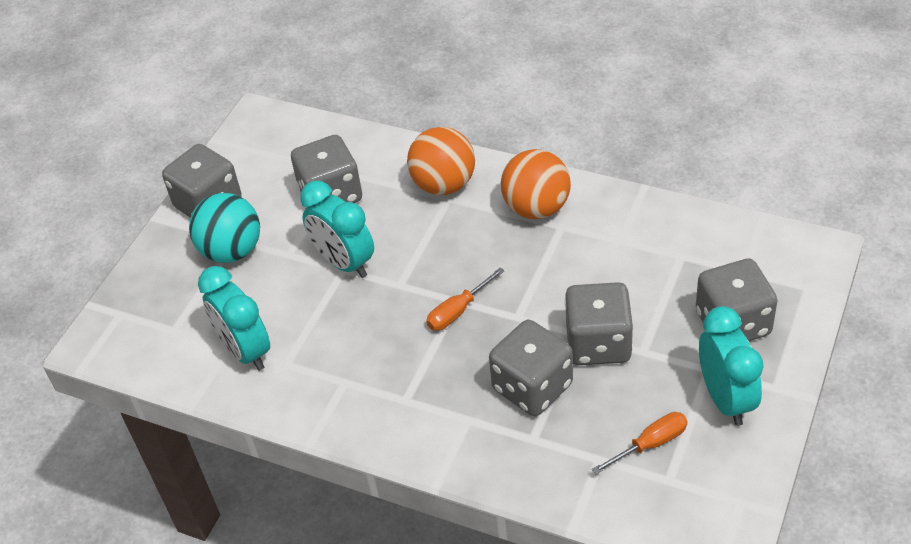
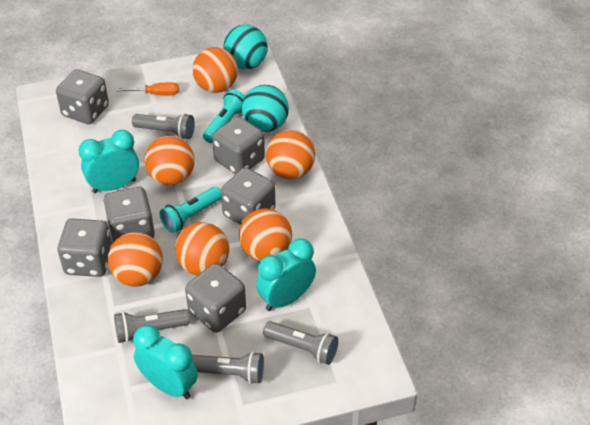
grey dice: [162,144,242,218] [291,135,362,203] [489,319,573,416] [565,282,633,365] [696,258,777,341] = 5 -> [56,69,109,124] [57,219,112,277] [103,187,155,243] [185,263,246,333] [212,116,265,174] [221,167,275,225] = 6
grey flashlight: none = 0 -> [114,309,190,343] [132,113,195,139] [192,351,264,384] [263,321,338,365] = 4
orange ball: [407,127,475,195] [501,149,571,219] = 2 -> [108,232,163,287] [145,136,195,186] [175,222,229,276] [192,47,238,93] [239,208,292,261] [266,130,315,179] = 6
orange screwdriver: [426,267,505,331] [592,412,688,474] = 2 -> [116,83,179,95] = 1
turquoise ball: [189,193,260,263] = 1 -> [223,25,268,69] [242,85,289,132] = 2
turquoise flashlight: none = 0 -> [159,187,221,233] [203,89,245,143] = 2

